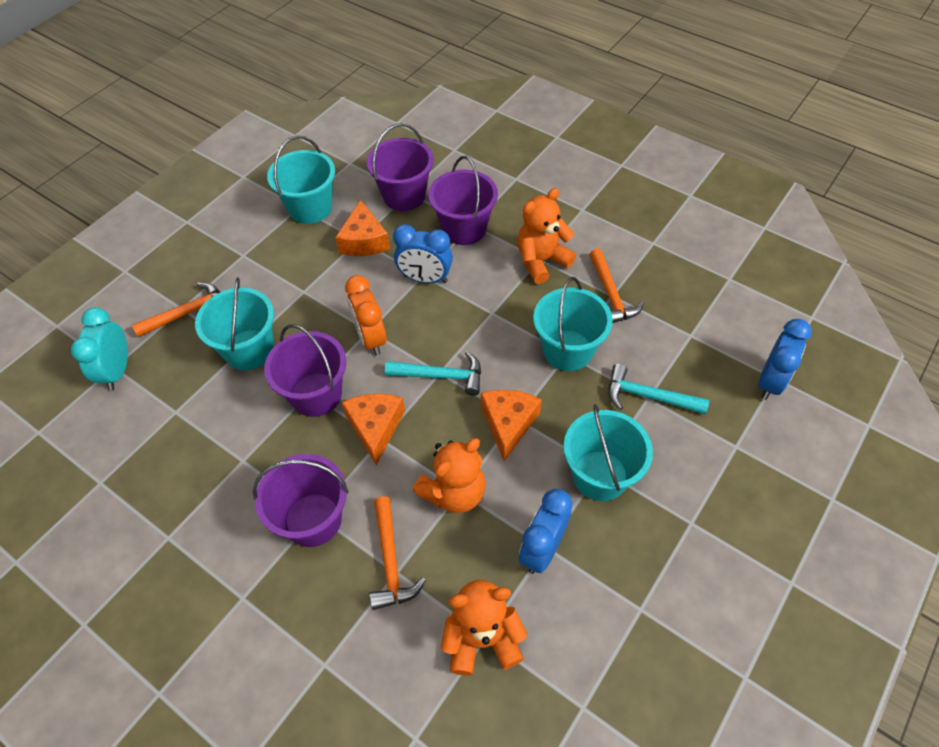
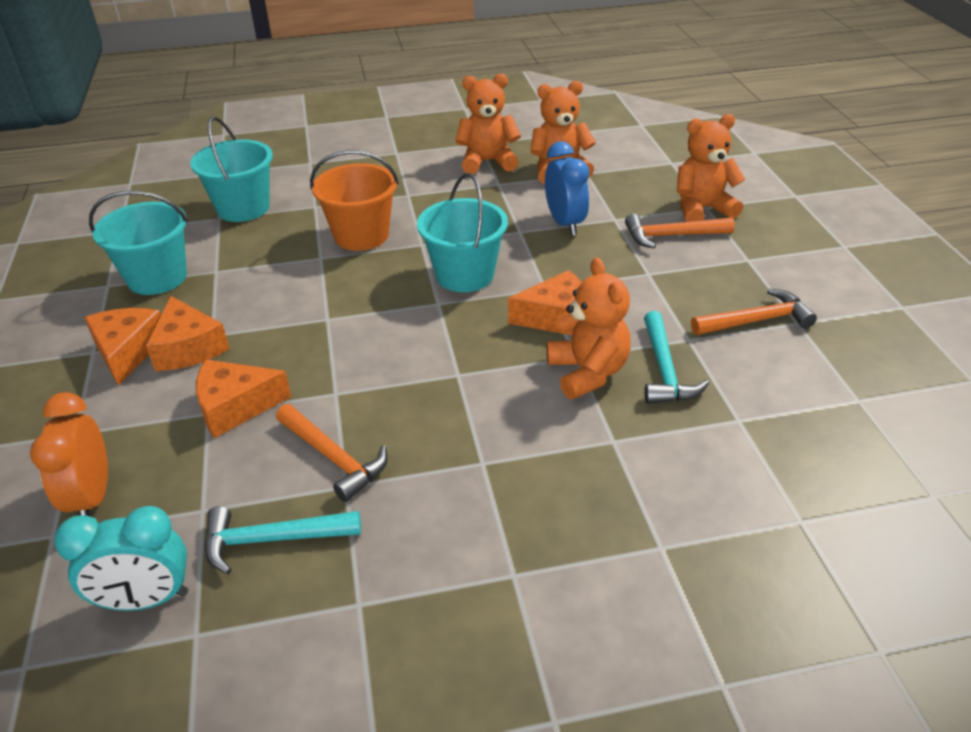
blue clock: [393,224,453,283] [519,489,573,574] [758,319,812,400] = 3 -> [545,141,589,235] = 1
orange bucket: none = 0 -> [310,150,399,251] = 1
orange cheese: [335,200,390,256] [341,393,405,465] [481,390,542,461] = 3 -> [84,308,161,385] [146,296,229,371] [196,359,291,438] [508,270,582,335] = 4
orange teddy bear: [413,438,486,513] [441,580,527,676] [517,188,576,284] = 3 -> [455,74,521,174] [530,81,596,184] [547,258,631,399] [677,114,745,222] = 4
purple bucket: [253,454,349,547] [264,324,346,417] [367,123,434,211] [429,156,498,245] = 4 -> none = 0
turquoise bucket: [195,277,274,370] [267,136,335,224] [533,277,613,371] [564,404,653,501] = 4 -> [89,191,188,295] [190,117,273,222] [417,173,508,292] = 3

